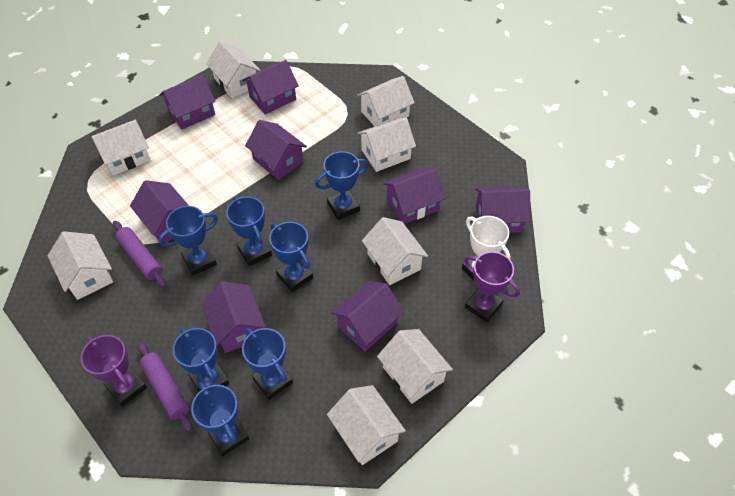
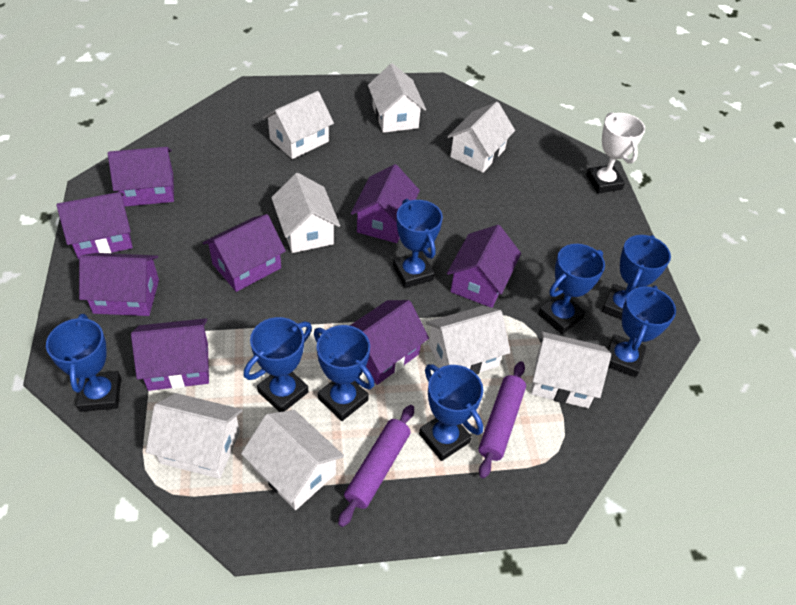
blue trophy: [158,206,218,276] [173,327,230,392] [191,382,249,457] [226,197,272,266] [242,328,293,400] [269,222,313,292] [315,151,368,220] = 7 -> [46,314,121,412] [244,317,312,412] [314,325,375,421] [393,199,443,288] [419,364,483,461] [538,244,605,334] [602,235,671,320] [608,286,676,377] = 8
purple trophy: [81,335,147,407] [464,251,520,323] = 2 -> none = 0

